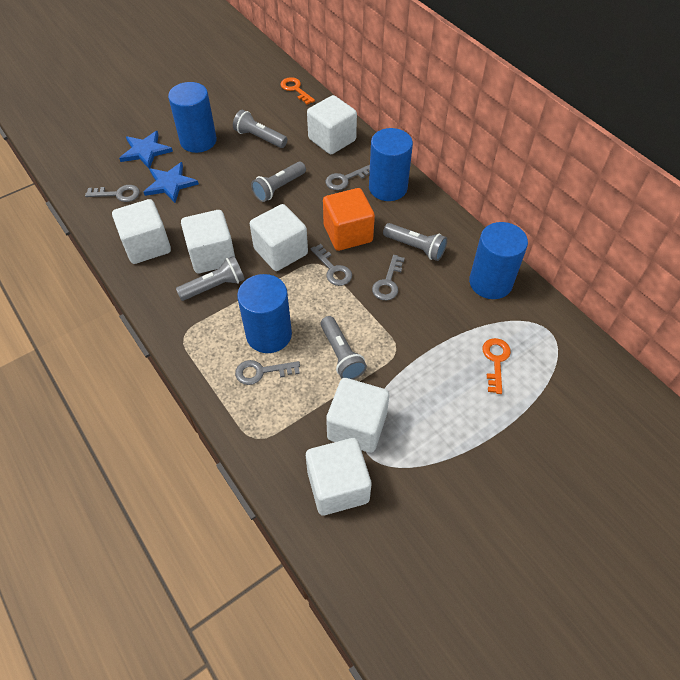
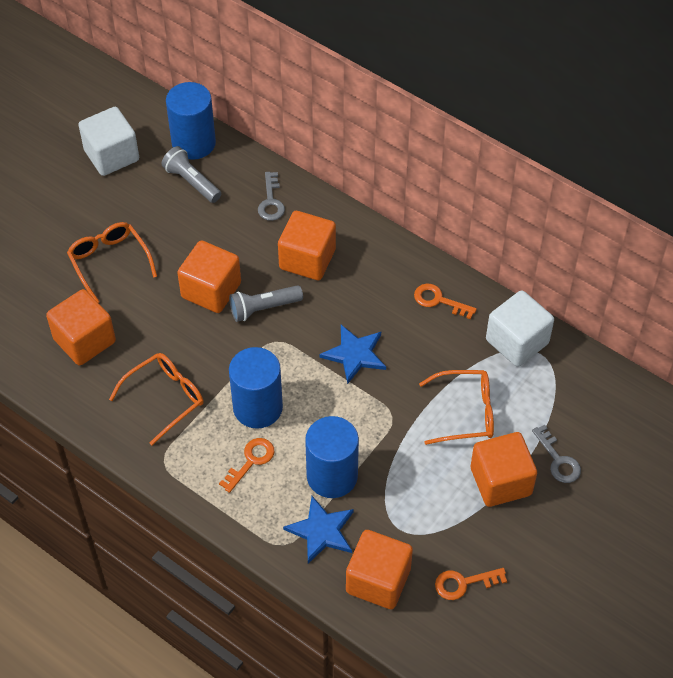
blue cylinder: [168,82,217,153] [237,274,292,353] [369,128,413,201] [469,222,528,299] = 4 -> [166,82,216,160] [229,347,283,429] [305,416,359,498] = 3
grey flashlight: [176,256,245,301] [233,110,288,148] [251,162,306,202] [320,316,367,380] [383,223,447,261] = 5 -> [162,146,221,203] [229,285,303,322] = 2
grey key: [85,185,140,202] [235,360,300,385] [311,244,352,286] [325,165,370,190] [372,255,405,300] = 5 -> [258,172,285,221] [532,425,581,483] = 2
orange cube: [323,188,375,251] = 1 -> [46,289,116,366] [177,241,241,313] [278,211,336,280] [346,530,413,609] [471,432,537,507] = 5
orange glasses: none = 0 -> [67,222,157,303] [109,353,204,445] [419,370,494,445] = 3
orange key: [281,77,315,105] [483,338,511,394] = 2 -> [219,438,274,493] [414,284,477,319] [435,568,507,600] = 3
white cube: [112,199,171,264] [181,210,235,273] [250,204,308,271] [306,438,371,515] [307,95,357,154] [326,378,389,453] = 6 -> [79,107,139,176] [486,290,554,367] = 2

